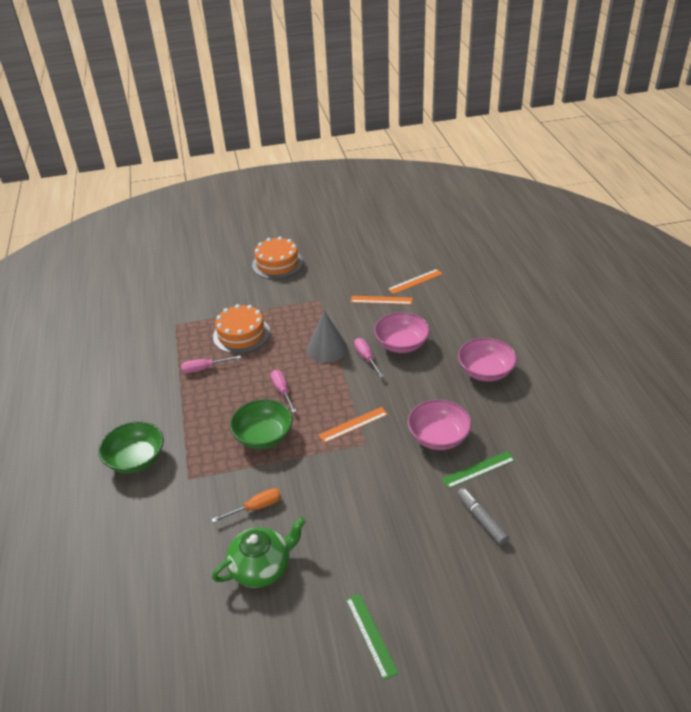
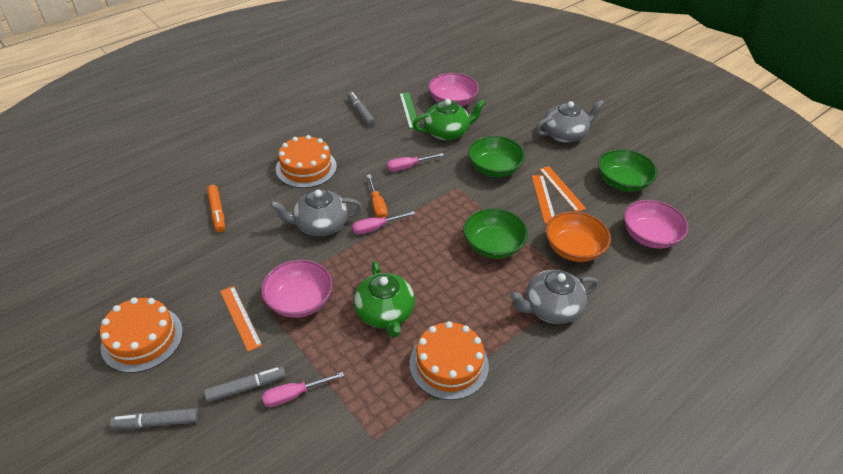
green bowl: [99,421,164,473] [230,399,293,449] = 2 -> [463,208,528,259] [468,136,525,177] [598,149,657,192] = 3
green ruler: [346,593,399,680] [442,451,515,489] = 2 -> [399,92,420,129] = 1
green teapot: [212,517,306,588] = 1 -> [354,261,415,338] [412,99,486,141] = 2
grey cone: [307,311,348,362] = 1 -> none = 0
grey marker: [457,488,509,545] = 1 -> [110,408,199,429] [204,366,286,403] [348,92,376,127] = 3
grey teapot: none = 0 -> [270,189,362,236] [510,270,598,324] [536,100,605,143] = 3
orange bowl: none = 0 -> [546,211,611,262] = 1
orange cake: [213,304,270,354] [252,237,303,279] = 2 -> [100,297,183,373] [276,135,337,188] [409,321,489,400] = 3
orange marker: none = 0 -> [207,185,225,232] = 1

